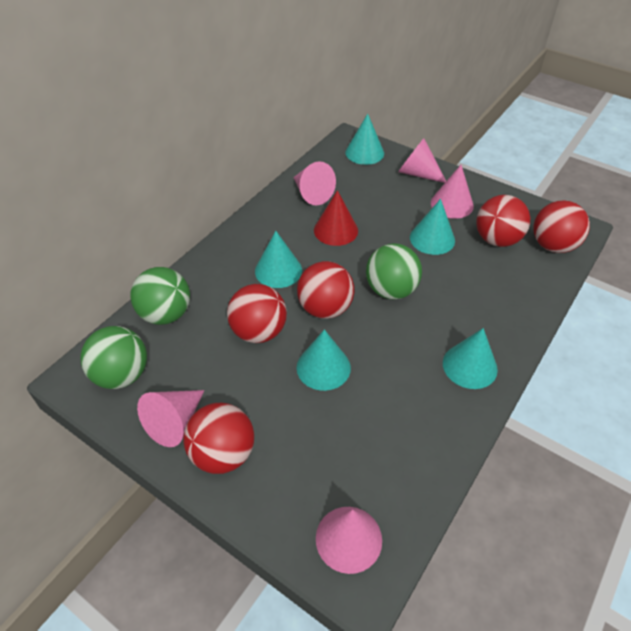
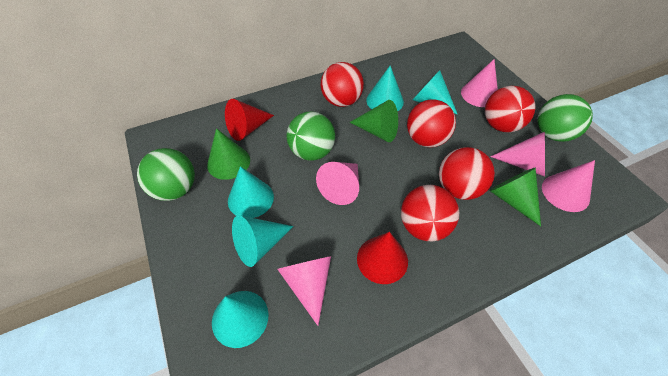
green cone: none = 0 -> [207,128,250,180] [349,100,398,142] [490,168,541,226] = 3
red cone: [314,190,358,246] = 1 -> [225,99,274,141] [357,232,408,284] = 2

